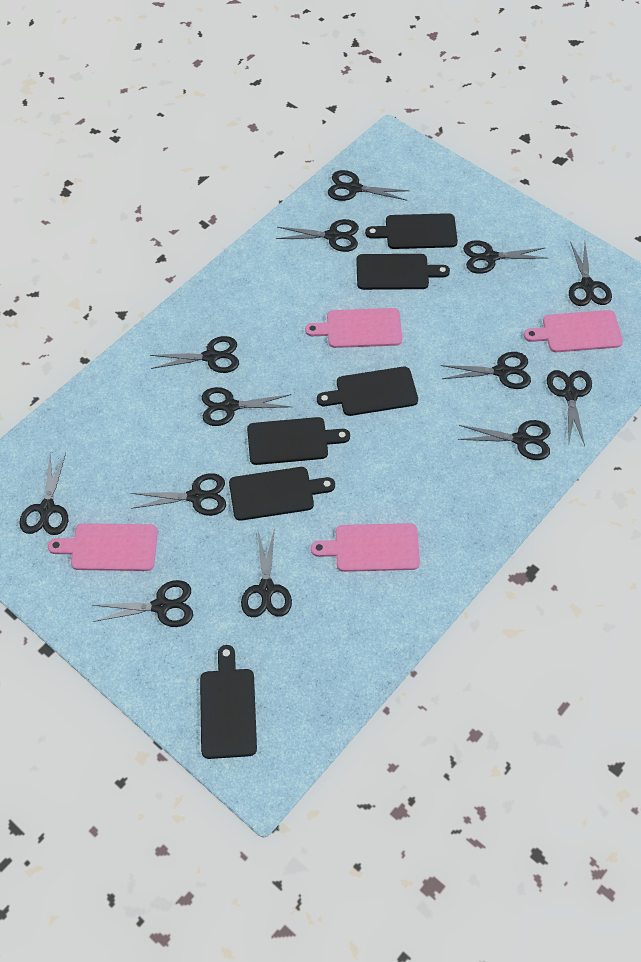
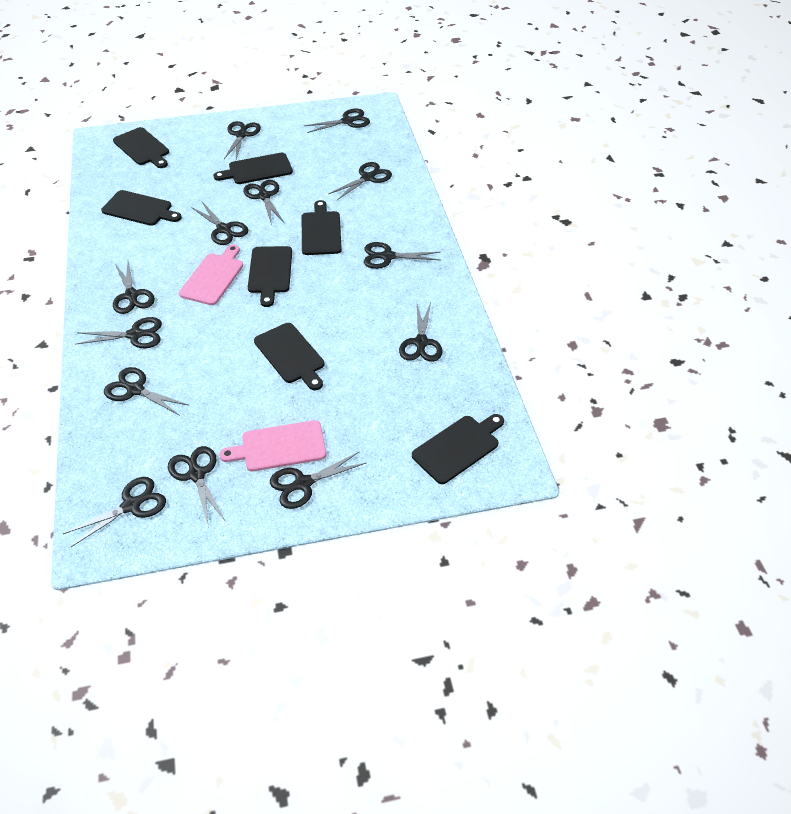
black cutting board: [200,645,257,759] [229,467,335,521] [247,417,350,465] [317,367,418,416] [356,254,450,290] [365,213,458,249] = 6 -> [101,190,182,226] [113,127,169,168] [214,153,293,184] [248,246,292,307] [254,323,324,390] [302,200,342,255] [412,414,504,484] = 7
pink cutting board: [48,523,158,571] [305,308,402,348] [311,523,420,572] [524,310,623,352] = 4 -> [179,244,243,305] [219,420,327,471] = 2

